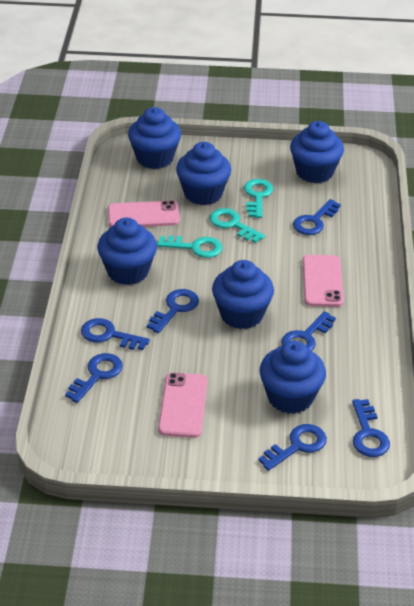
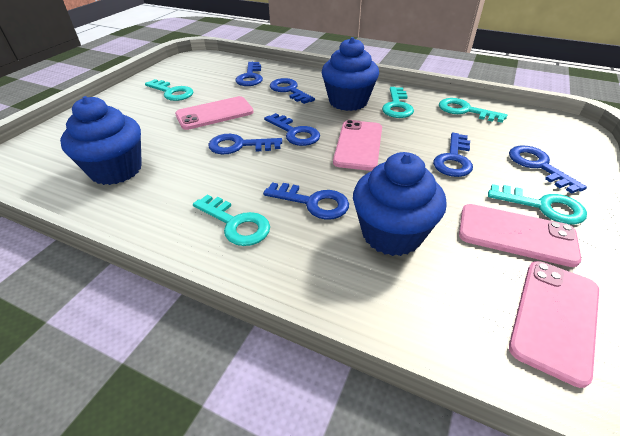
blue cupcake: [97,218,157,285] [128,107,181,169] [176,142,231,205] [212,260,274,329] [259,341,326,414] [290,121,344,183] = 6 -> [60,96,142,185] [322,37,379,111] [353,152,447,256] = 3
pink phone: [108,200,180,227] [158,373,208,438] [303,255,344,307] = 3 -> [175,96,253,130] [333,120,382,171] [459,204,581,267] [509,261,599,388] = 4
turquoise key: [157,235,223,258] [210,208,265,243] [244,179,273,218] = 3 -> [145,79,193,101] [193,194,270,246] [382,87,414,118] [439,98,507,123] [488,184,587,225] = 5

